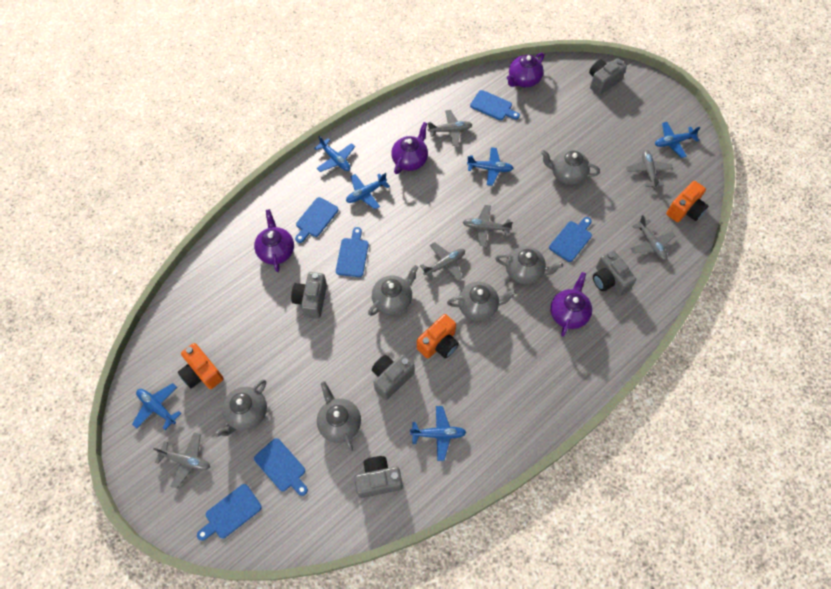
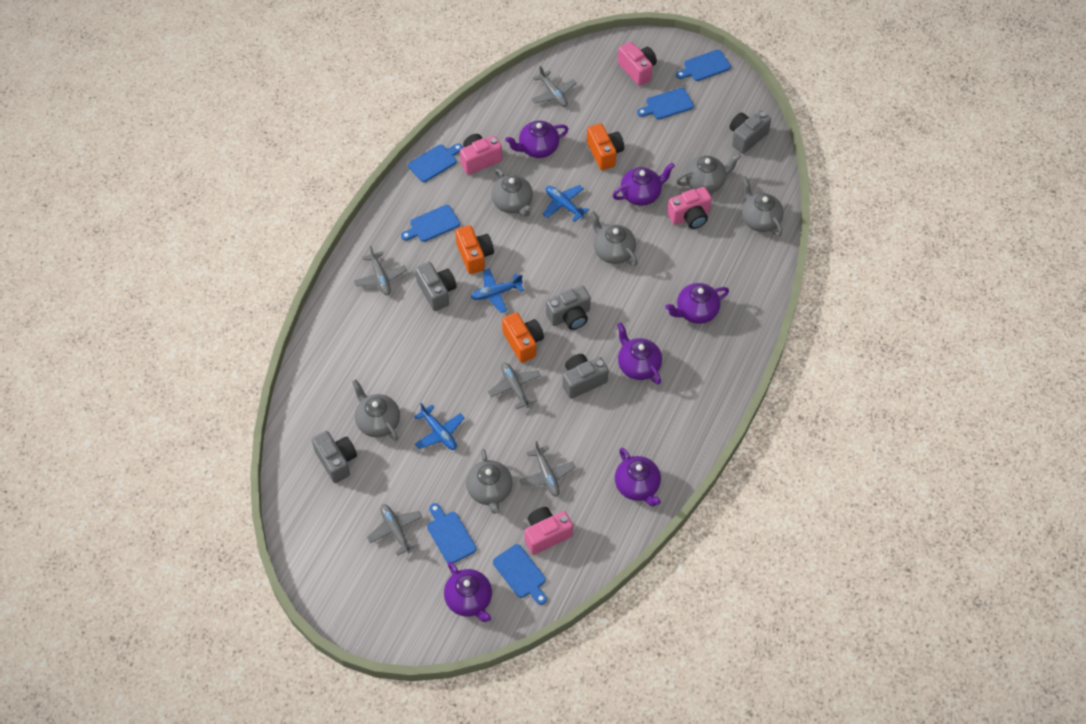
blue plane: [132,383,181,430] [314,136,355,172] [346,173,390,209] [410,406,466,461] [467,147,514,186] [655,122,701,158] = 6 -> [414,403,464,450] [471,268,524,313] [543,185,589,222] = 3
grey plane: [153,432,210,488] [420,242,465,282] [428,110,472,146] [463,205,513,247] [626,150,673,189] [631,215,675,260] = 6 -> [354,246,407,295] [367,504,422,556] [488,363,541,410] [519,441,575,496] [531,65,576,107] = 5
pink camera: none = 0 -> [460,134,502,175] [524,507,573,555] [618,42,657,86] [667,187,712,229] = 4
purple teapot: [254,209,294,272] [391,122,428,174] [507,53,544,87] [550,272,592,337] = 4 -> [444,561,492,622] [505,121,568,158] [613,163,675,206] [615,448,661,507] [617,322,662,384] [665,283,729,324] = 6

